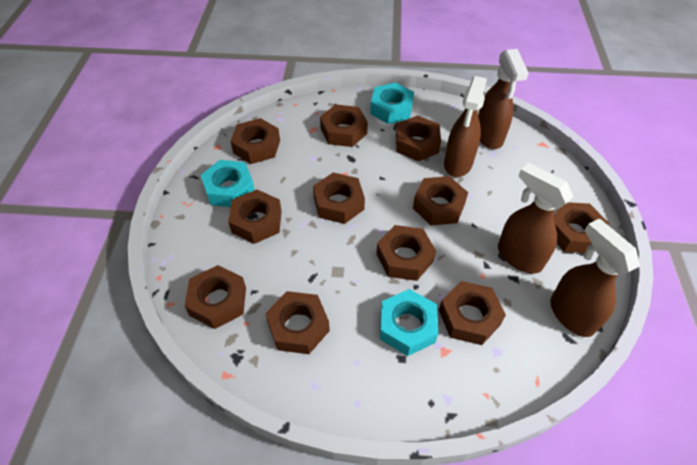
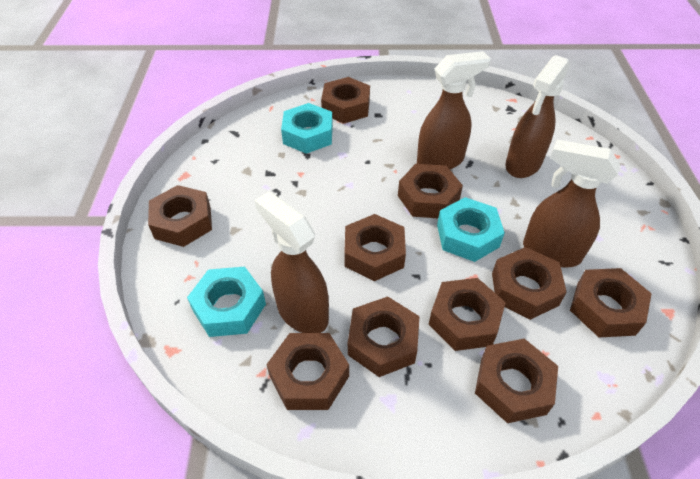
brown nut: [185,265,246,329] [228,189,282,244] [230,118,280,164] [265,291,330,354] [313,173,365,224] [320,104,368,147] [376,225,436,281] [396,115,441,161] [413,176,468,226] [439,281,506,345] [554,202,610,253] = 11 -> [148,185,212,247] [266,333,349,410] [321,77,370,124] [344,214,406,281] [348,296,419,377] [398,164,463,218] [428,278,506,351] [475,339,558,423] [492,247,567,320] [570,268,652,337] = 10

